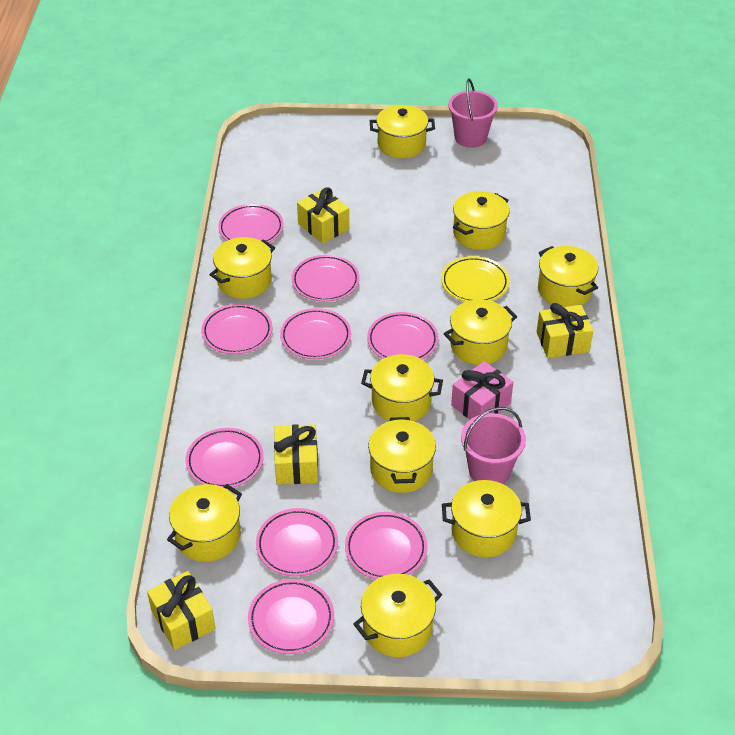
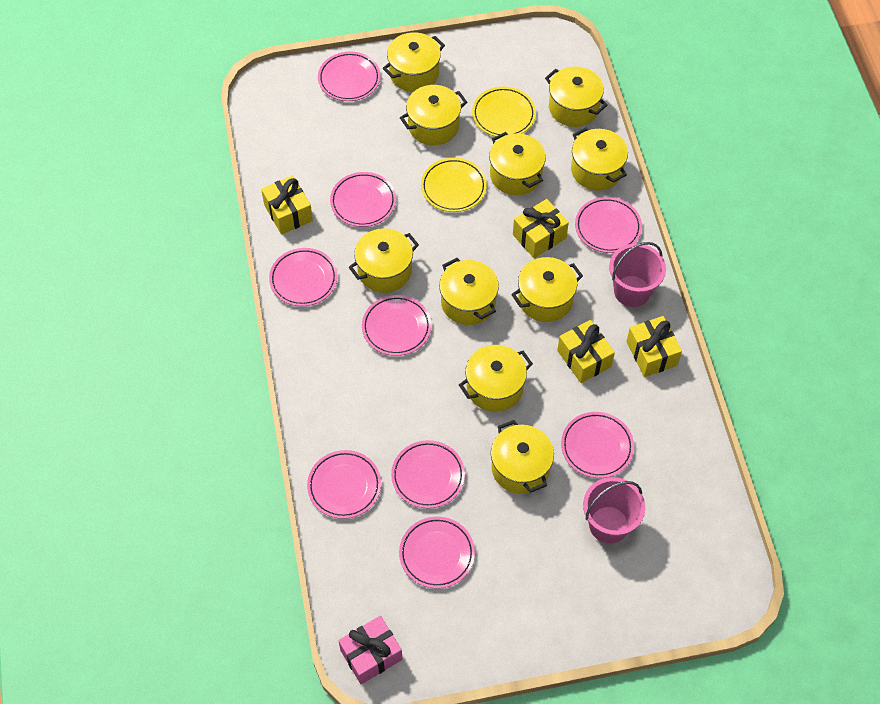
yellow plate: [441,256,509,302] = 1 -> [421,158,487,212] [472,87,536,137] = 2

